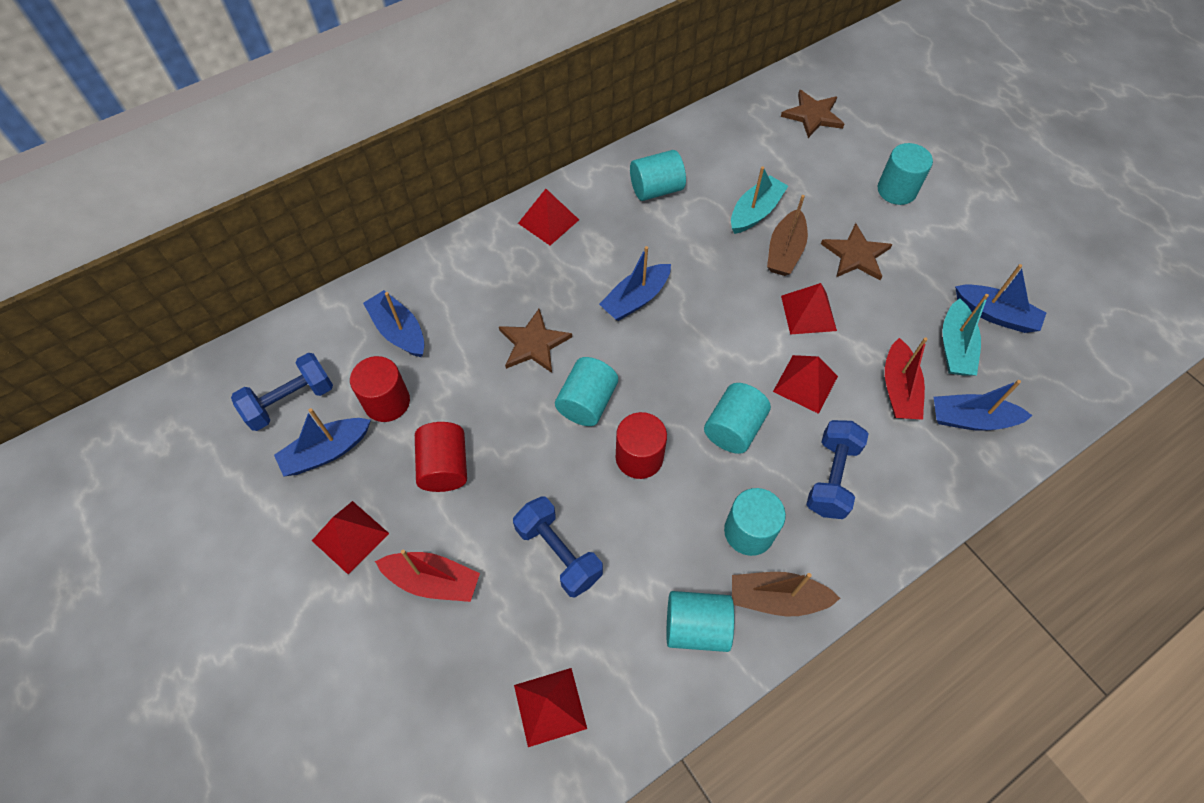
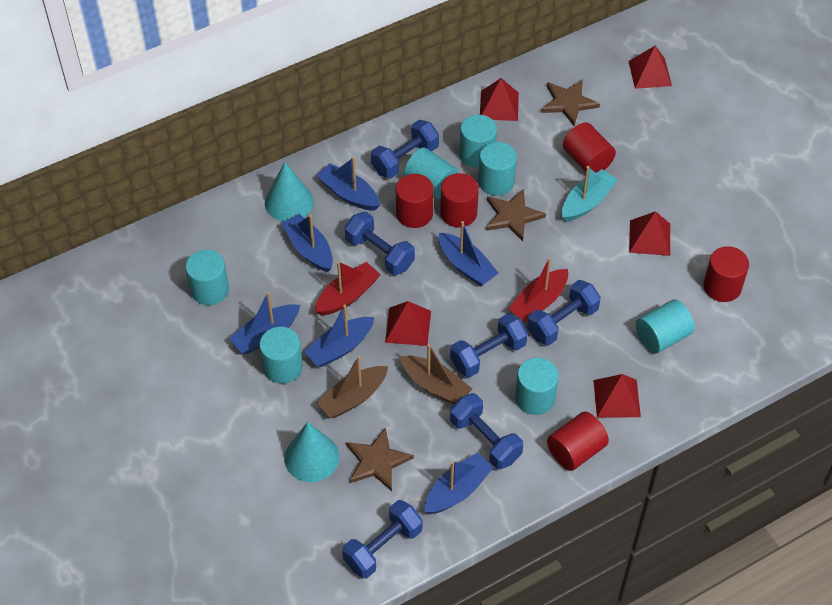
blue boat: [274,408,371,477] [363,290,424,357] [599,246,671,321] [934,380,1033,431] [955,264,1046,333] = 5 -> [229,292,300,354] [282,214,333,272] [304,305,374,367] [316,157,380,211] [424,452,494,514] [439,221,499,286] = 6
blue dumbbell: [231,353,333,431] [513,496,603,598] [806,420,869,519] = 3 -> [342,500,422,578] [345,212,415,275] [371,120,439,179] [450,314,528,378] [450,393,523,469] [527,280,601,346] = 6
red cylinder: [350,356,410,422] [415,422,467,492] [616,412,667,479] = 3 -> [396,174,433,228] [440,173,479,228] [547,411,609,471] [563,122,616,173] [703,246,749,302] = 5
turquoise boat: [731,166,788,234] [942,294,989,376] = 2 -> [562,166,618,221] = 1
turquoise cone: none = 0 -> [265,162,314,222] [284,422,339,482] = 2
turquoise cylinder: [555,357,618,426] [630,150,686,201] [667,591,734,652] [704,383,771,454] [724,488,786,556] [878,143,933,205] = 6 -> [185,250,229,305] [259,327,303,384] [404,148,458,199] [459,115,497,168] [478,142,517,195] [515,357,559,415] [636,299,695,353] = 7

